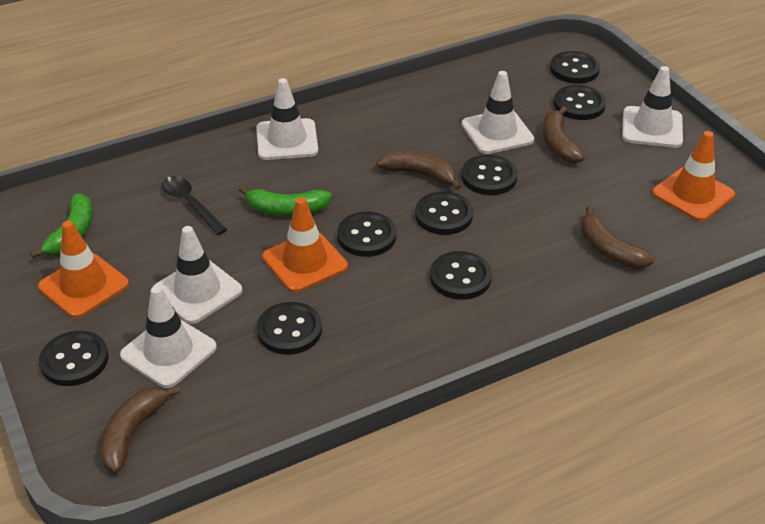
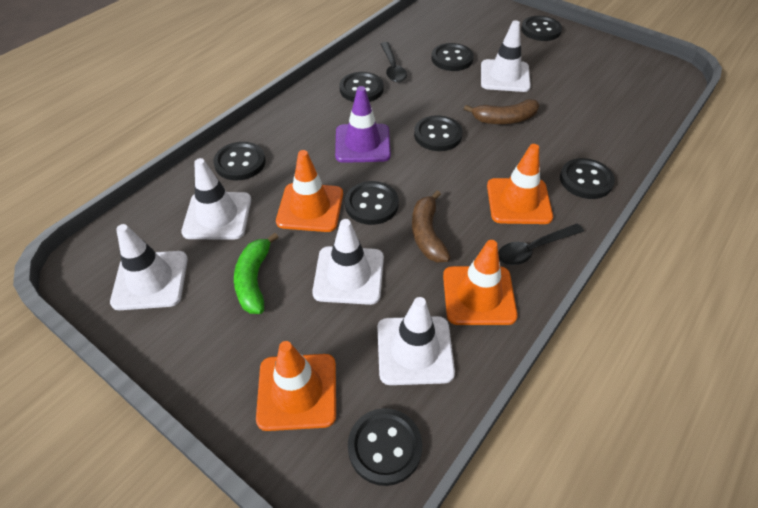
black spoon: [162,176,227,235] = 1 -> [381,42,407,82] [498,224,584,265] = 2
brown banana: [100,385,181,473] [376,151,461,190] [543,106,585,163] [581,206,654,269] = 4 -> [412,191,450,262] [464,99,539,124] = 2
green banana: [30,193,93,258] [239,186,332,216] = 2 -> [234,233,278,314] = 1
orange traffic cone: [38,221,129,318] [262,197,348,293] [652,131,735,221] = 3 -> [256,341,336,431] [276,150,343,232] [443,240,518,325] [487,144,553,224] = 4
purple traffic cone: none = 0 -> [335,86,391,163] = 1

